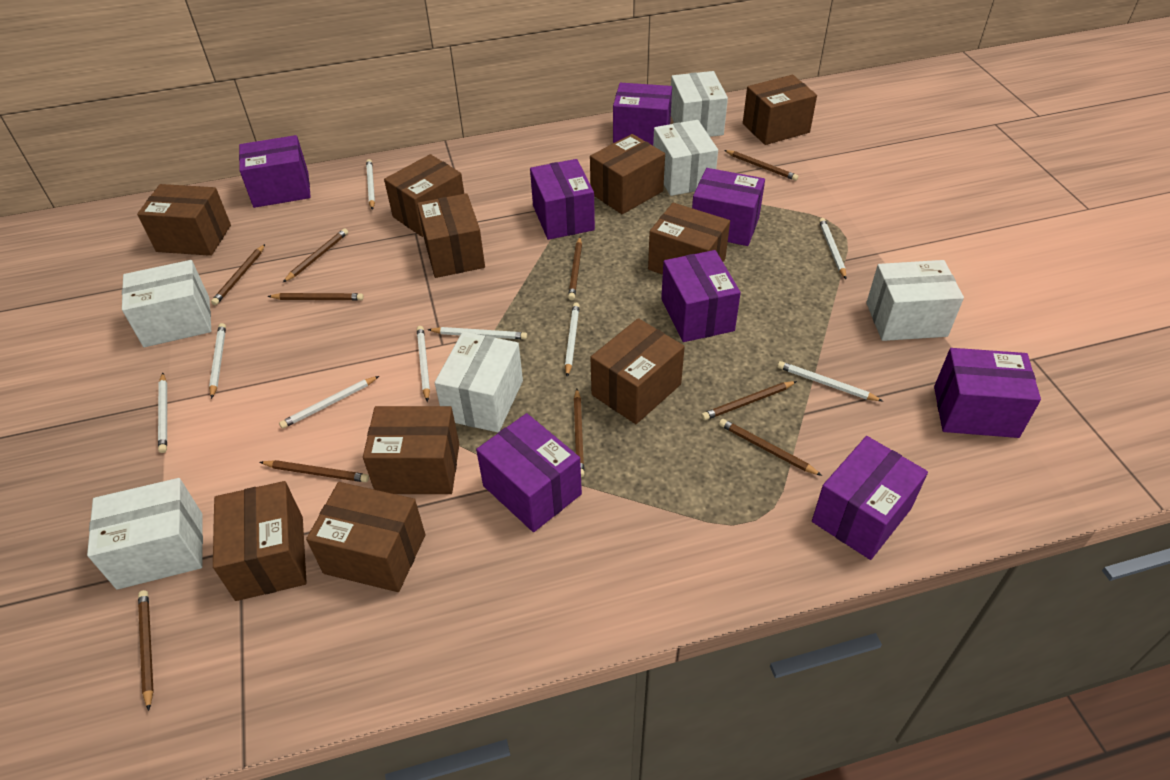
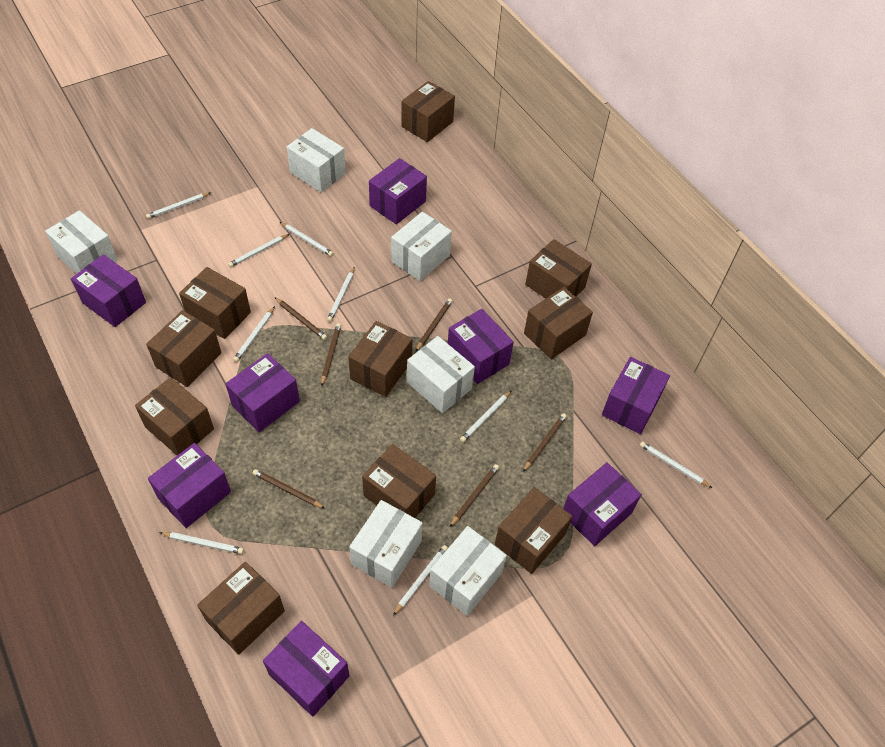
brown pencil: [138,590,154,711] [211,244,265,305] [260,460,369,482] [268,293,364,300] [283,228,348,282] [568,237,582,300] [574,389,584,477] [701,381,797,420] [719,419,822,476] [724,150,798,181] = 10 -> [253,469,325,508] [274,297,327,340] [321,323,341,385] [416,298,452,351] [450,464,499,527] [523,413,567,472] = 6

